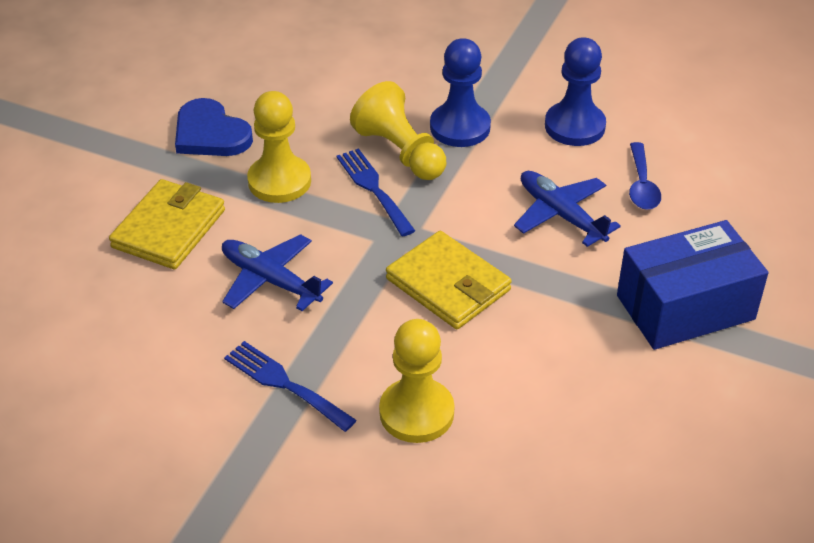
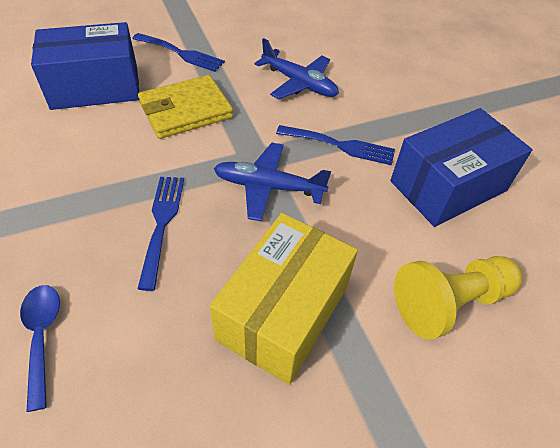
blue box: [617,220,768,350] = 1 -> [31,22,139,110] [390,108,533,227] = 2
blue fork: [224,341,357,432] [336,148,415,236] = 2 -> [132,33,225,72] [137,177,184,291] [276,125,395,165] = 3
blue heart: [175,98,253,156] = 1 -> none = 0
blue pawn: [430,38,491,147] [545,37,606,146] = 2 -> none = 0
yellow box: none = 0 -> [210,213,358,385] = 1
yellow pawn: [247,91,311,203] [350,81,446,180] [379,319,455,443] = 3 -> [394,256,523,339] = 1
yellow wallet: [109,179,225,269] [386,231,512,329] = 2 -> [138,75,233,139] = 1

